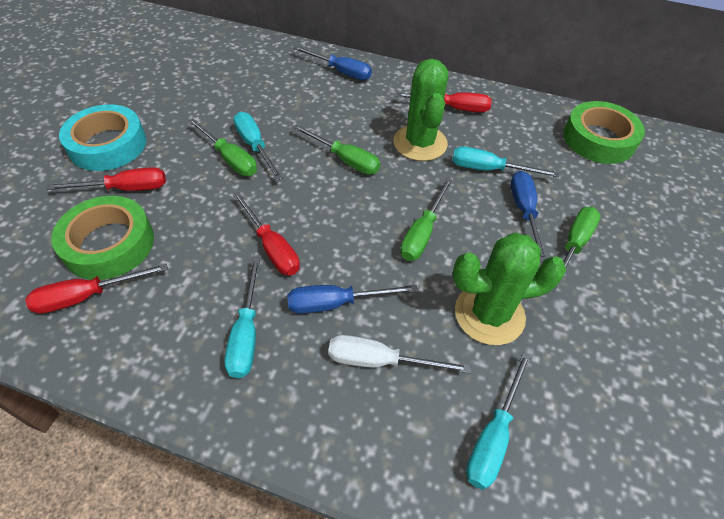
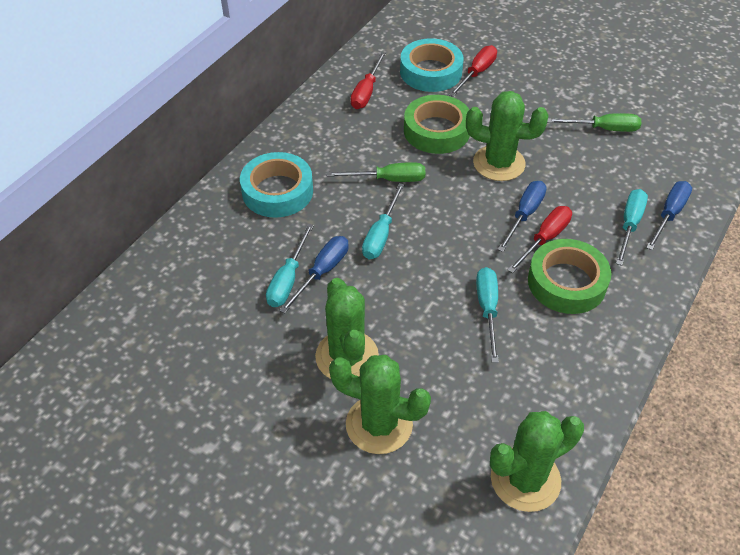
green cactus: [393,59,448,161] [453,233,566,345] = 2 -> [315,278,379,379] [329,355,431,454] [466,91,549,181] [490,411,584,512] = 4
green screwdriver: [188,118,257,176] [293,124,380,174] [400,178,452,261] [551,207,601,292] = 4 -> [327,162,425,182] [547,113,641,132] = 2
red screwdriver: [25,263,168,314] [46,167,166,191] [233,192,300,275] [396,92,492,112] = 4 -> [351,52,386,109] [449,45,497,97] [508,206,572,273] = 3
turquoise tape: [59,104,146,171] = 1 -> [240,152,313,218] [400,38,464,92] = 2
white screwdriver: [328,335,470,373] = 1 -> none = 0

